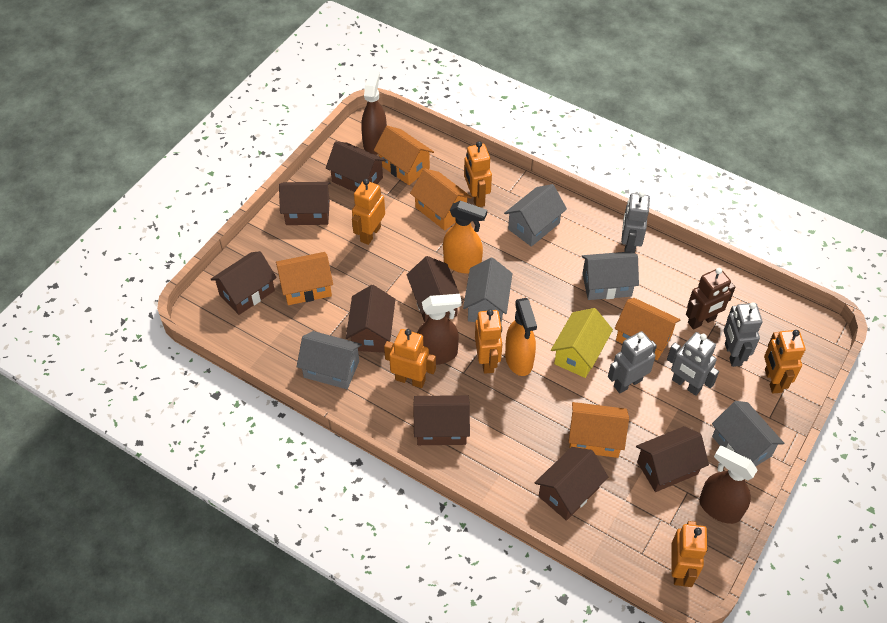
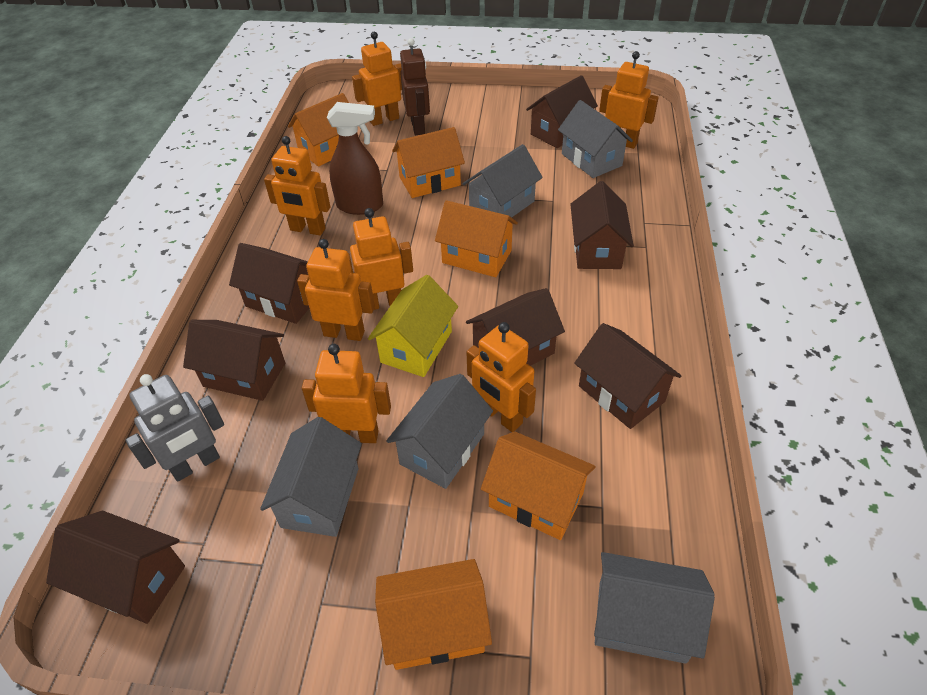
brown house: [211,251,277,315] [279,182,330,225] [326,141,386,192] [346,285,395,353] [407,256,463,322] [413,395,470,445] [535,447,608,521] [636,426,709,492] = 8 -> [46,511,185,624] [183,320,285,401] [229,243,309,324] [466,288,565,366] [526,75,598,148] [570,181,634,269] [574,323,681,429] = 7
brown spray bottle: [361,70,387,155] [417,294,462,365] [699,446,757,524] = 3 -> [327,102,383,215] = 1
grey robot: [608,331,657,393] [621,191,650,253] [667,332,719,396] [724,302,762,367] = 4 -> [125,374,224,482] = 1
orange robot: [352,179,385,245] [384,329,436,388] [464,141,492,207] [475,309,502,374] [671,521,708,587] [764,330,806,393] = 6 -> [264,136,330,236] [297,239,375,341] [302,344,391,443] [348,208,413,310] [352,32,402,126] [466,322,536,432] [599,51,659,149] = 7
orange spray bottle: [443,201,487,274] [505,298,537,376] = 2 -> none = 0

